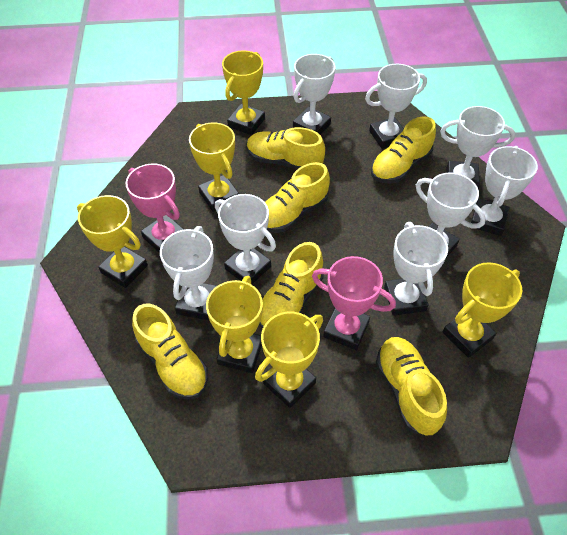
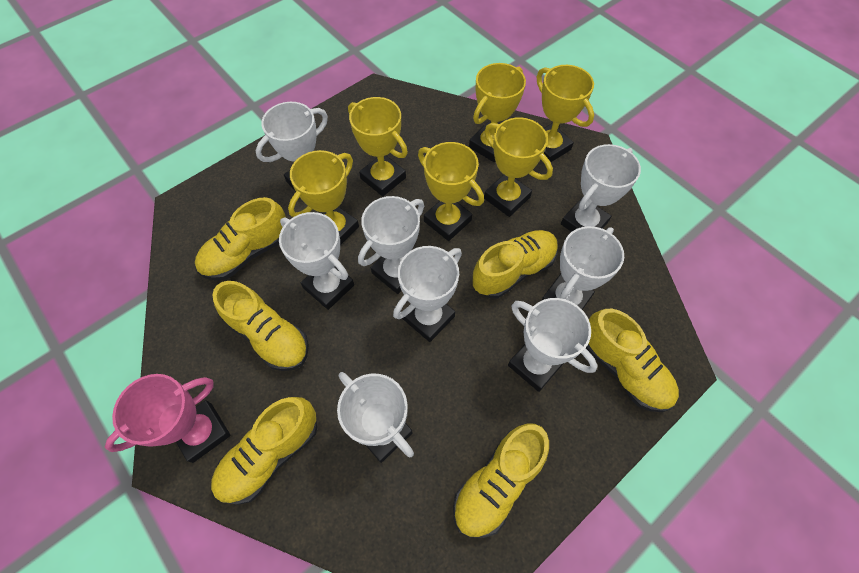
pink trophy: [126,164,184,253] [312,256,396,350] = 2 -> [105,374,231,463] = 1

